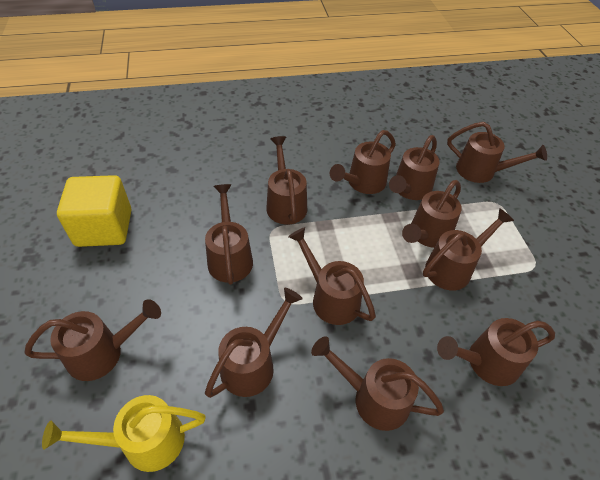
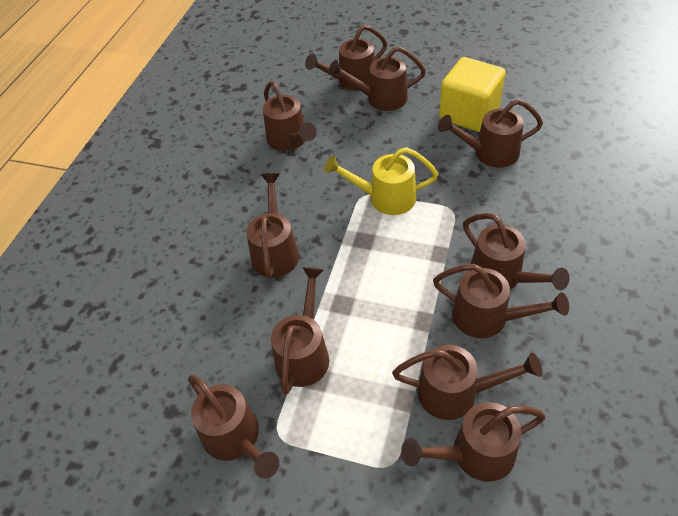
brown watering can: [24,299,161,381] [205,184,253,285] [205,288,303,398] [266,136,307,225] [288,227,376,325] [311,336,444,431] [330,130,396,194] [389,135,440,200] [402,180,462,248] [423,208,514,290] [437,318,555,386] [447,122,547,183] = 12 -> [188,375,279,479] [246,173,299,279] [263,81,317,151] [271,267,329,394] [305,25,387,91] [328,46,426,111] [392,345,542,420] [401,402,546,482] [433,264,569,338] [438,99,543,168] [463,213,569,290] = 11

